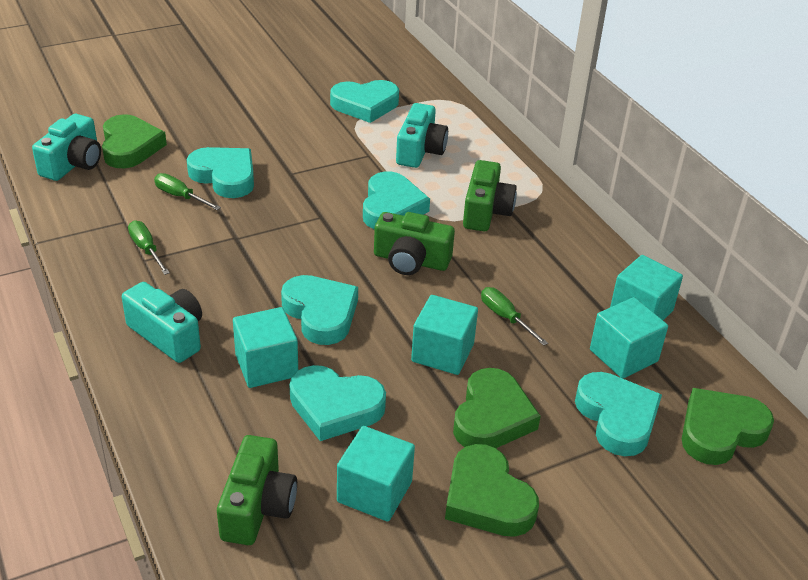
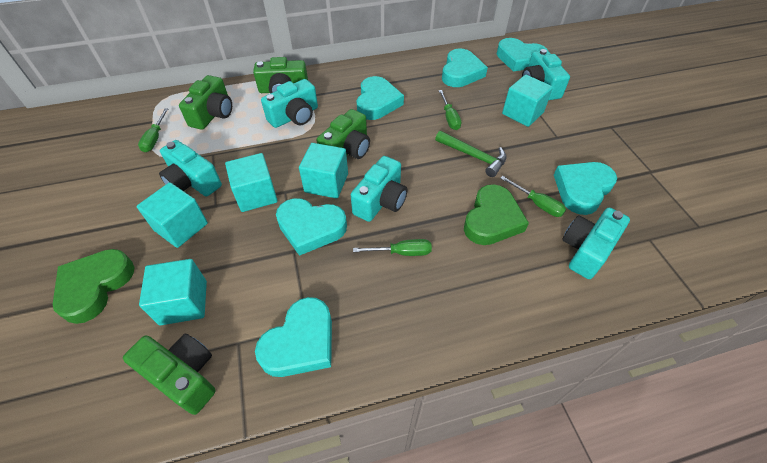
green camera: [217,435,297,545] [374,212,455,275] [463,160,517,231] = 3 -> [123,334,216,415] [179,75,232,130] [253,57,308,94] [316,109,370,159] = 4
green hammer: none = 0 -> [435,131,507,177] = 1
green heart: [102,114,167,168] [445,444,539,537] [453,368,541,448] [682,388,774,465] = 4 -> [53,249,135,324] [464,184,529,245] = 2
green screwdriver: [128,220,170,275] [154,173,221,210] [481,287,548,346] = 3 -> [138,108,168,152] [353,239,432,256] [439,90,461,130] [500,176,566,217] = 4
turquoise camera: [32,114,101,181] [122,282,202,363] [396,103,448,168] = 3 -> [159,140,222,196] [261,79,318,128] [351,156,407,222] [522,49,570,100] [562,208,630,279] = 5

